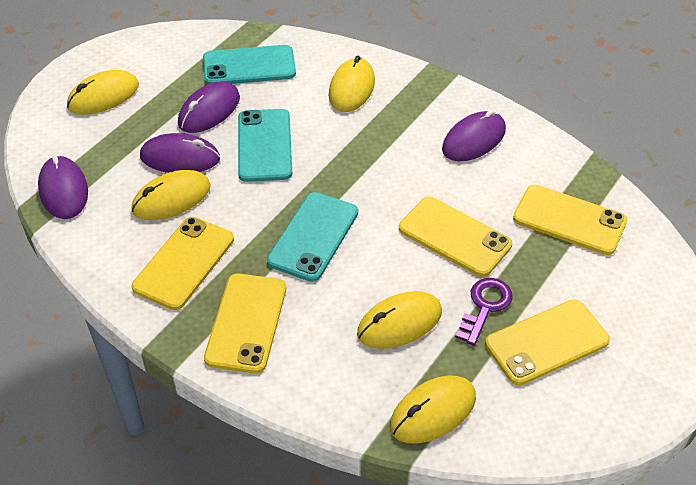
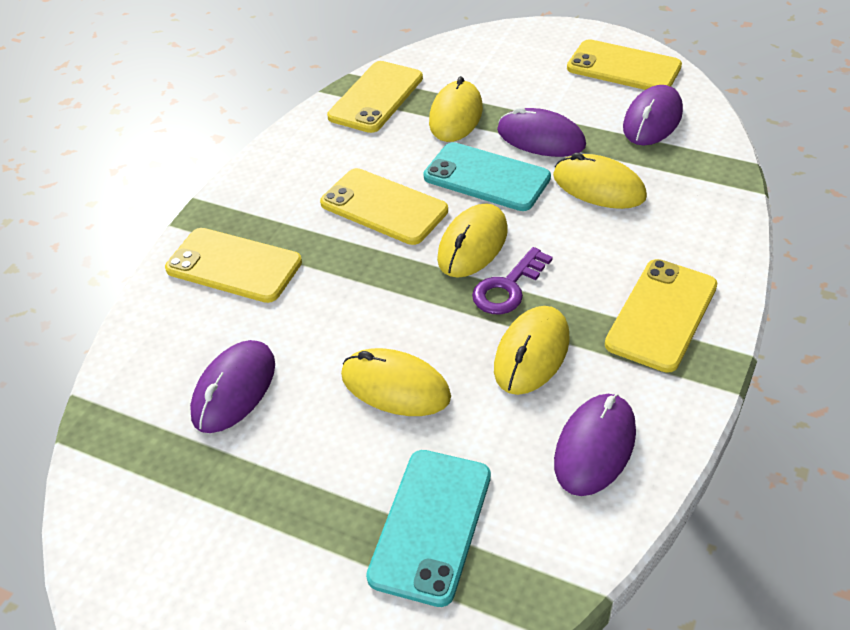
turquoise phone: [203,45,296,85] [238,109,292,182] [267,192,358,282] = 3 -> [366,450,491,607] [423,142,551,211] = 2

